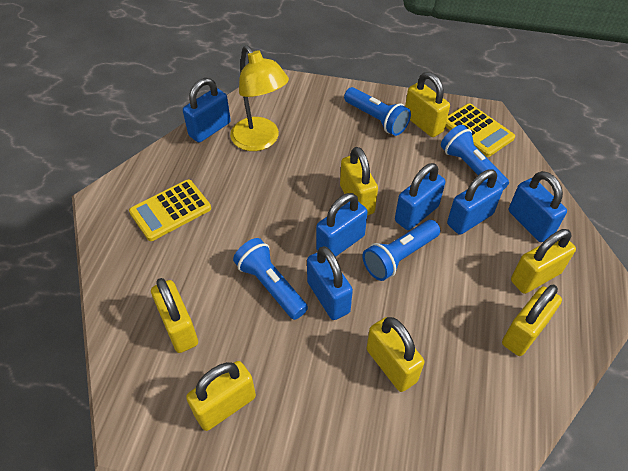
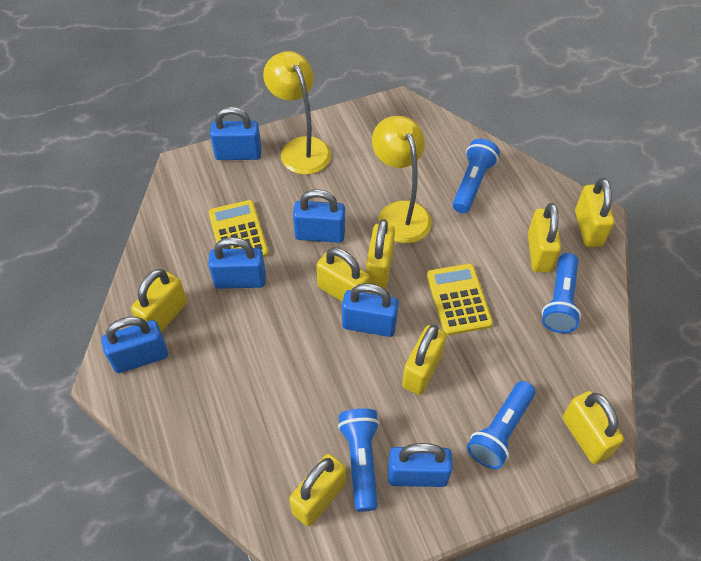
yellow lamp: [230,45,289,151] = 1 -> [263,51,331,175] [372,116,432,243] = 2
yellow padlock: [151,278,198,353] [186,361,256,431] [340,147,378,215] [367,317,424,392] [405,72,450,137] [502,285,562,356] [511,229,576,294] = 7 -> [131,269,187,332] [289,454,346,526] [316,247,370,302] [366,219,395,289] [402,325,447,395] [528,203,561,272] [562,391,624,464] [575,178,614,247] = 8

